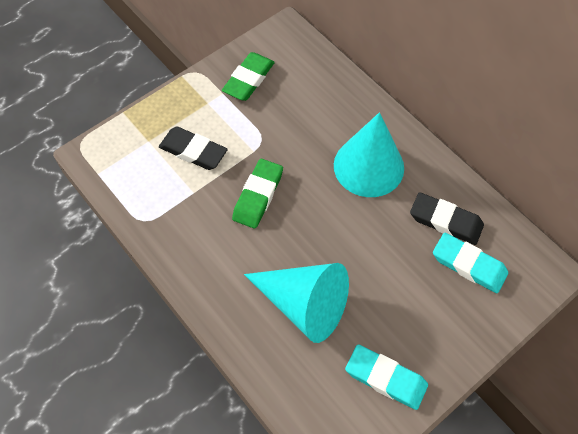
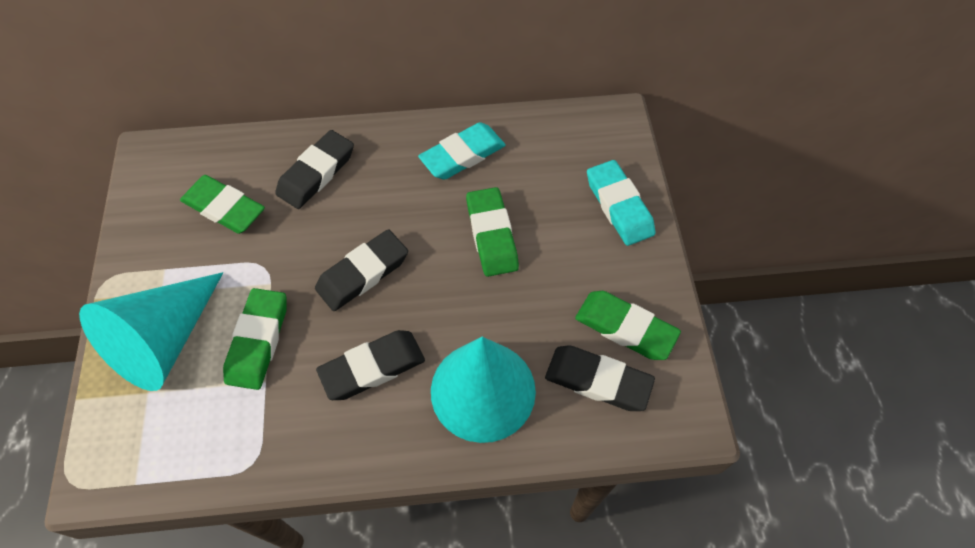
black eraser: [159,127,228,170] [410,192,484,245] = 2 -> [275,130,354,209] [315,229,408,311] [316,330,425,400] [545,345,655,411] = 4
green eraser: [222,52,275,101] [232,159,283,229] = 2 -> [180,175,265,234] [223,288,287,390] [466,187,519,277] [575,291,681,360] = 4

